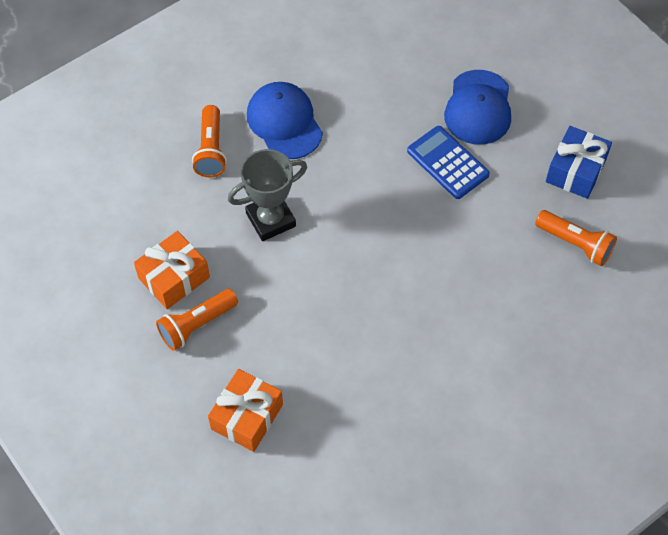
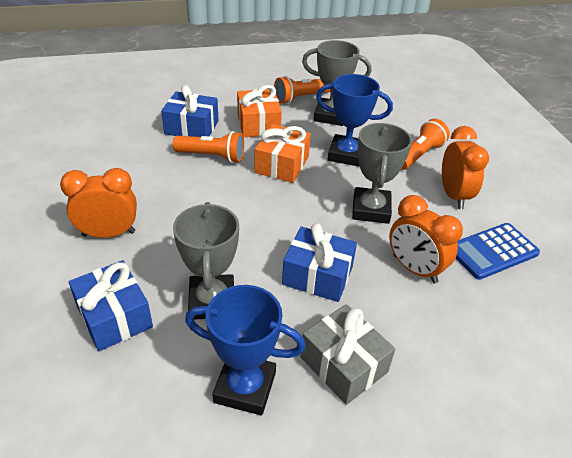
blue cap: [247,82,323,159] [444,70,511,145] = 2 -> none = 0
blue gift: [546,126,612,199] = 1 -> [69,260,153,351] [161,85,219,137] [282,223,357,302] = 3
blue trophy: none = 0 -> [185,285,305,415] [316,74,393,167] = 2
grey gift: none = 0 -> [300,304,395,405] = 1
grey trophy: [228,149,307,241] = 1 -> [173,202,239,319] [302,40,371,126] [352,123,412,224] = 3
orange clock: none = 0 -> [60,168,137,238] [389,195,463,283] [442,126,489,209] = 3

